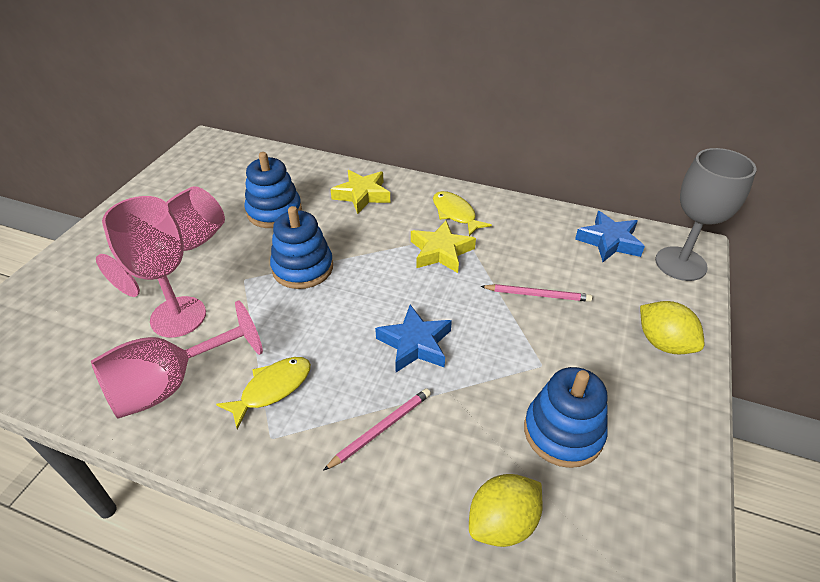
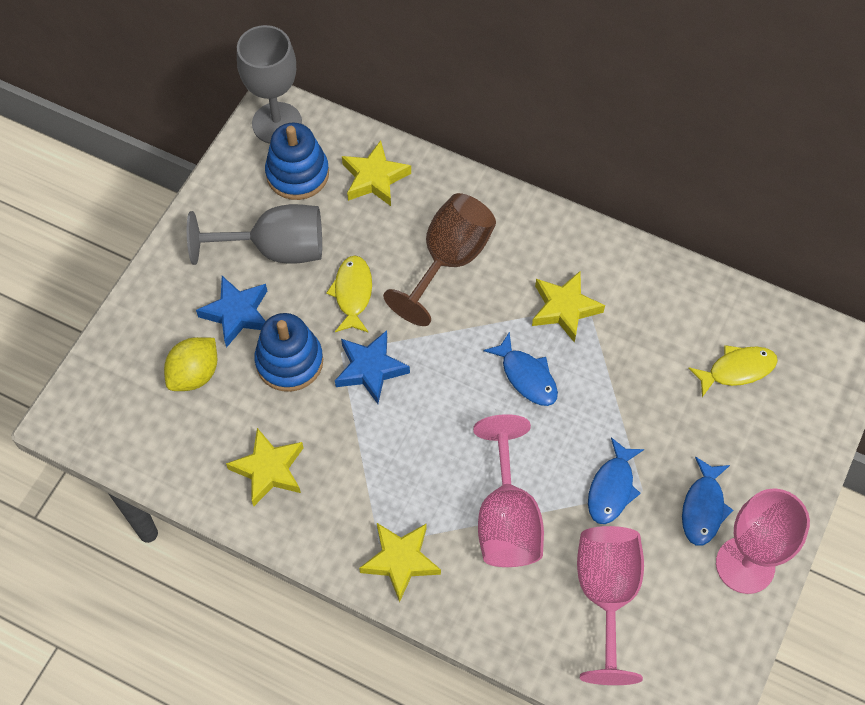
blue fish: none = 0 -> [483,332,558,406] [588,437,644,524] [682,456,733,546] = 3
blue stacking toy: [244,152,302,228] [270,206,333,289] [524,367,608,468] = 3 -> [254,313,323,392] [265,122,329,200] = 2
brown goblet: none = 0 -> [383,193,496,326] = 1
grey goblet: [655,148,756,281] = 1 -> [187,204,322,265] [237,25,302,144] = 2
pink pencil: [323,388,431,471] [480,284,592,302] = 2 -> none = 0
yellow lemon: [469,474,543,547] [640,301,704,354] = 2 -> [164,337,217,391] = 1
yellow star: [330,170,390,214] [411,221,476,273] = 2 -> [226,428,303,506] [342,140,411,206] [359,523,441,603] [532,271,605,343] = 4

